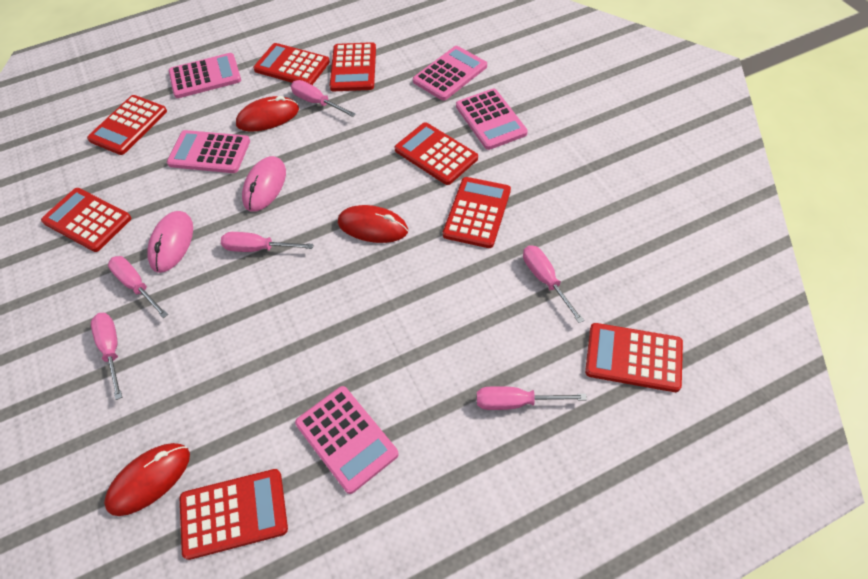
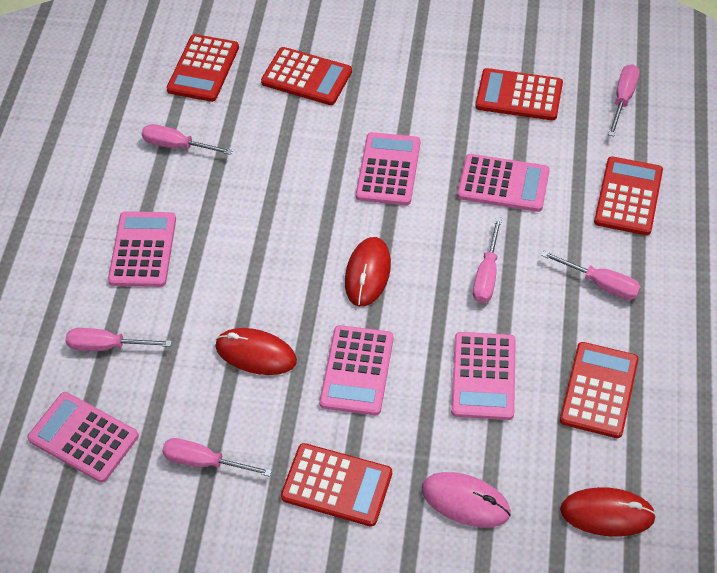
pink calculator: [167,130,250,173] [169,53,241,98] [295,386,399,494] [413,46,487,101] [456,89,528,150] = 5 -> [27,392,139,483] [108,211,176,287] [319,325,393,415] [356,132,420,205] [451,332,516,420] [457,154,550,212] = 6
pink mouse: [147,211,193,273] [242,156,286,212] = 2 -> [422,472,511,527] = 1
red calculator: [41,188,131,252] [87,95,167,155] [180,469,288,560] [253,43,330,85] [330,42,376,91] [394,122,478,185] [443,177,511,248] [585,323,683,392] = 8 -> [166,34,239,102] [261,47,352,105] [281,443,392,527] [476,68,563,120] [560,342,638,438] [594,156,663,235] = 6

